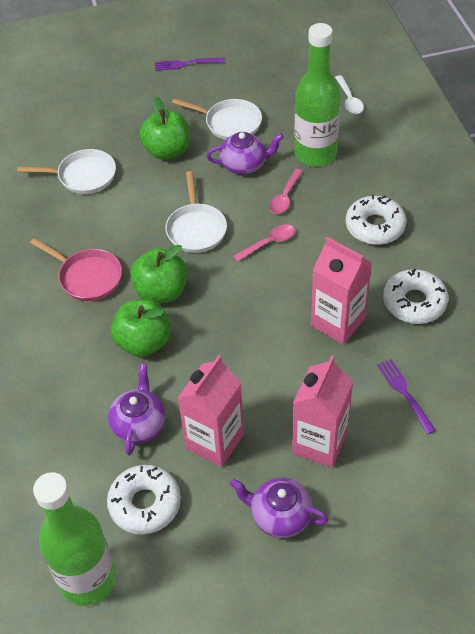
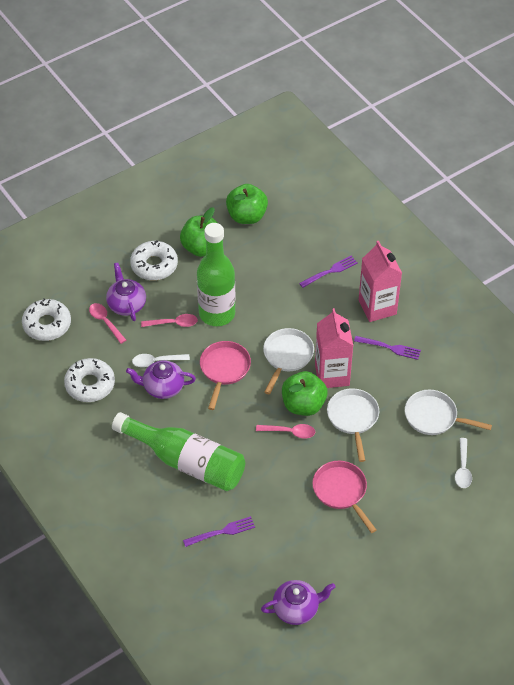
pink carton: [178,355,244,467] [292,355,353,468] [311,237,372,344] = 3 -> [315,308,353,388] [359,241,402,322] = 2
pink pan: [30,238,122,301] = 1 -> [200,341,251,410] [312,461,376,533] = 2
pink spoon: [233,224,295,262] [269,169,303,214] = 2 -> [89,303,126,344] [141,314,198,327] [256,424,315,439] = 3
purple fork: [155,57,225,71] [377,359,436,434] = 2 -> [183,516,255,547] [299,256,357,288] [354,336,421,360] = 3
white spoon: [335,75,364,114] = 1 -> [132,354,190,367] [455,438,472,488] = 2

